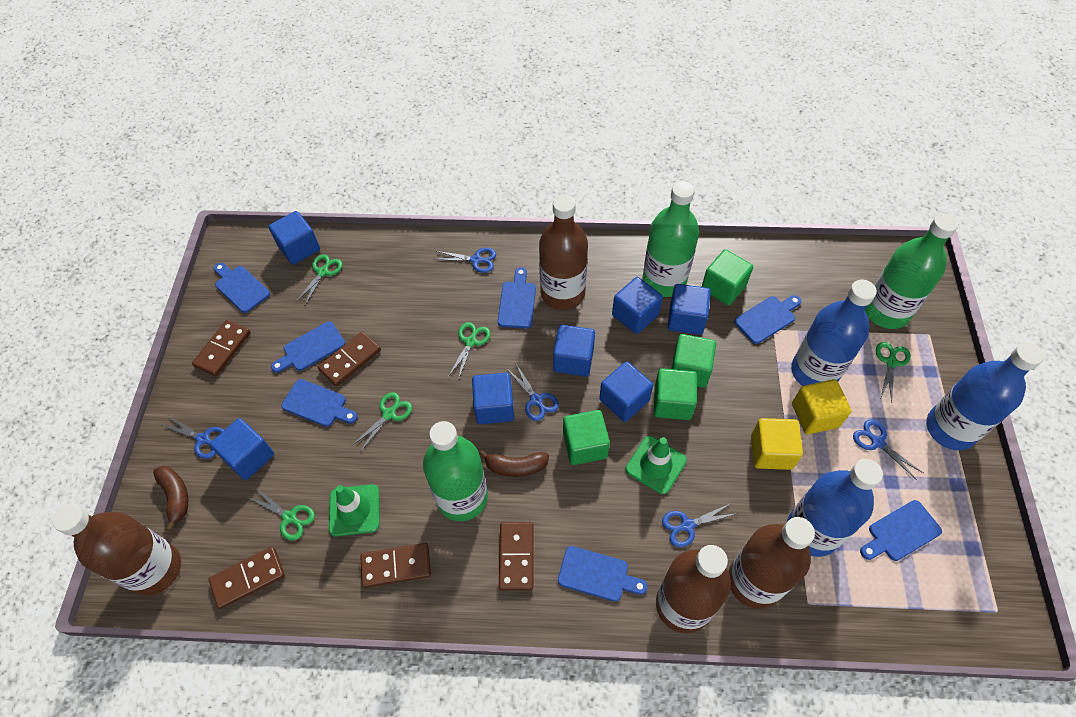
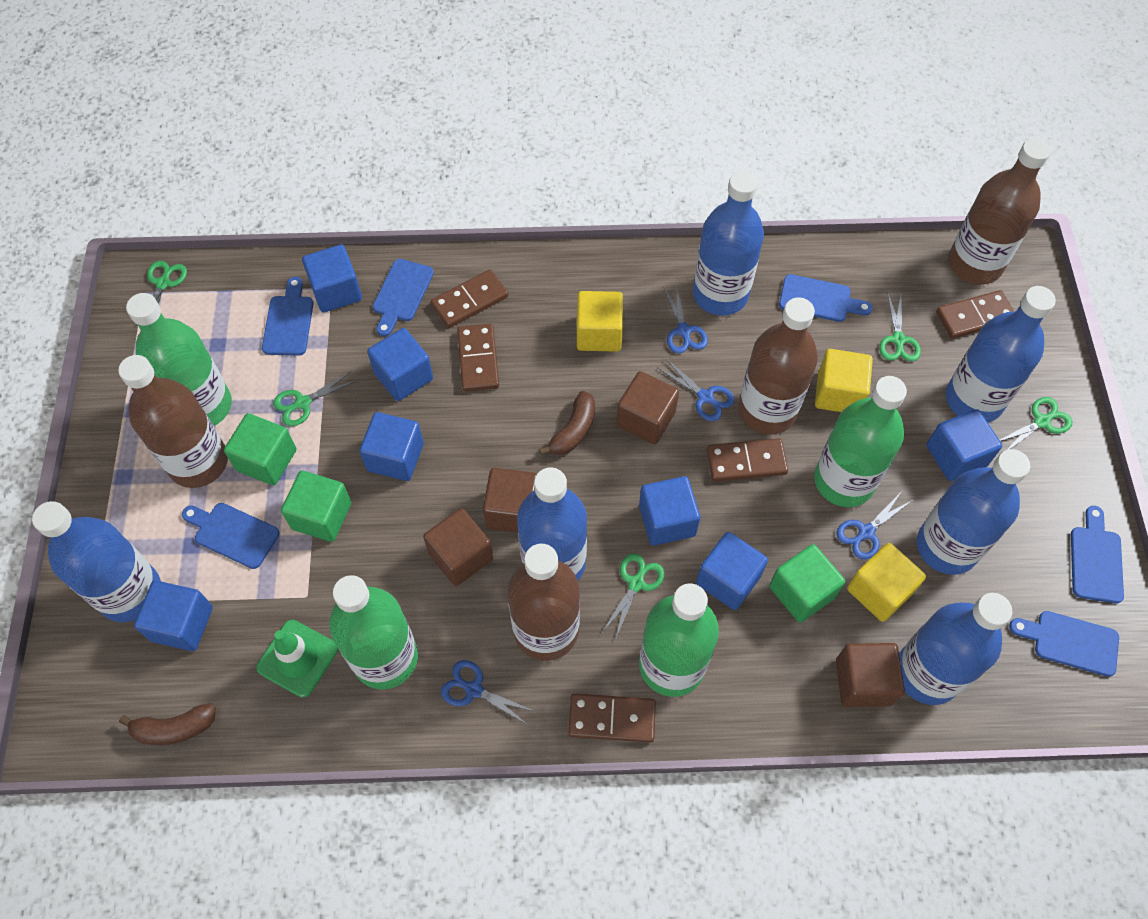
blue bottle: [787,459,883,557] [791,280,877,386] [926,342,1044,450] = 3 -> [32,501,161,622] [517,467,587,580] [693,171,764,316] [899,593,1012,705] [917,449,1030,575] [946,286,1056,423] = 6
blue cutting board: [214,263,270,313] [271,322,346,373] [281,379,358,427] [498,267,536,329] [558,546,648,602] [734,295,801,344] [860,500,942,561] = 7 -> [182,503,279,569] [262,277,313,356] [373,259,434,337] [779,274,872,322] [1009,611,1119,677] [1071,506,1124,603] = 6
blue scissors: [162,416,224,459] [434,248,496,273] [506,364,559,421] [662,503,738,547] [853,420,923,480] = 5 -> [441,660,536,725] [658,359,735,421] [663,285,708,354] [837,491,913,560] = 4
brown cube: none = 0 -> [423,508,493,586] [483,468,537,533] [616,371,679,444] [836,643,905,707] = 4
green bottle: [423,421,488,521] [642,181,699,297] [865,213,958,329] = 3 -> [126,293,232,426] [329,575,418,690] [639,584,719,697] [814,376,907,507] = 4
green cube: [563,410,610,465] [654,368,697,420] [671,334,716,388] [702,249,753,306] = 4 -> [224,413,297,485] [281,471,351,542] [769,544,845,622] = 3
green traffic cone: [329,484,380,537] [625,436,687,494] = 2 -> [256,620,338,697] = 1
yellow cube: [751,418,803,470] [792,379,851,435] = 2 -> [577,291,623,352] [815,349,873,412] [847,543,926,622] = 3

